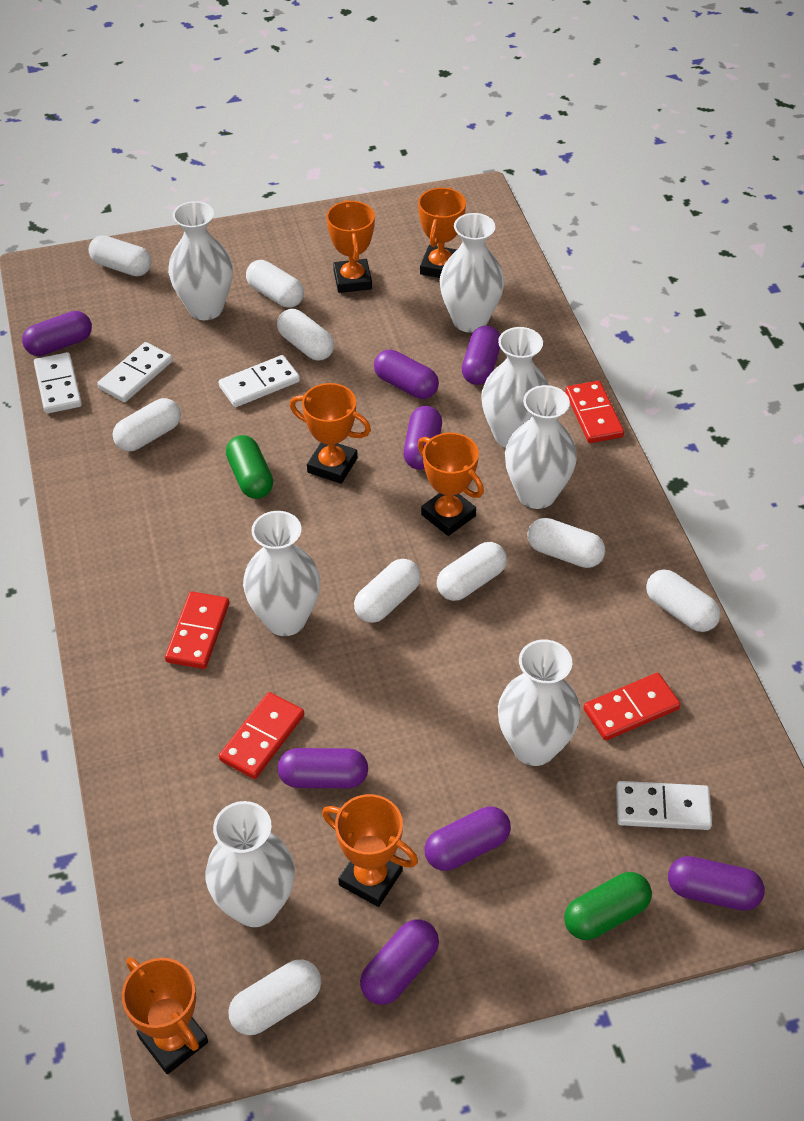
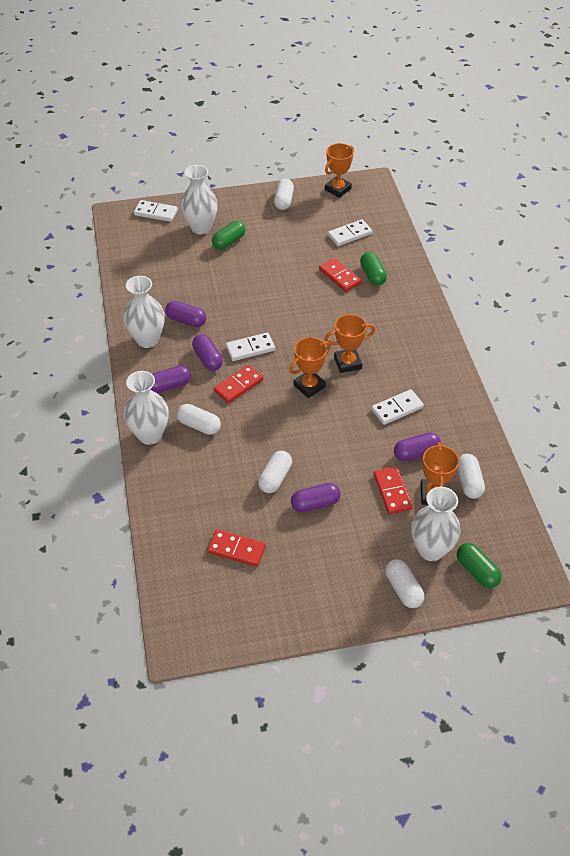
green capsule: [226,435,273,499] [564,872,652,940] = 2 -> [212,221,246,250] [360,252,387,286] [457,543,502,588] = 3
orange trophy: [122,957,208,1074] [290,383,371,484] [322,794,418,907] [327,200,375,293] [418,187,466,278] [418,433,484,536] = 6 -> [289,337,331,398] [324,314,375,373] [325,143,354,198] [420,442,459,505] = 4
purple capsule: [22,311,92,356] [278,748,368,788] [360,919,439,1005] [374,350,439,399] [403,406,442,470] [424,806,511,871] [462,326,500,385] [668,856,765,911] = 8 -> [151,366,191,393] [165,301,206,327] [192,334,223,371] [291,483,341,512] [394,432,441,462] = 5
white capsule: [89,235,151,276] [113,398,181,451] [228,959,321,1035] [246,260,304,308] [277,309,334,361] [354,559,421,623] [437,542,507,601] [527,518,605,568] [646,569,721,632] = 9 -> [177,404,221,435] [258,451,292,493] [274,179,294,210] [385,559,424,608] [457,454,485,499] = 5
white vase: [168,201,233,320] [205,801,295,927] [243,511,320,636] [440,213,504,333] [481,327,549,448] [498,639,581,766] [505,385,577,509] = 7 -> [123,276,165,348] [124,371,169,445] [181,165,218,235] [411,487,461,561] = 4

